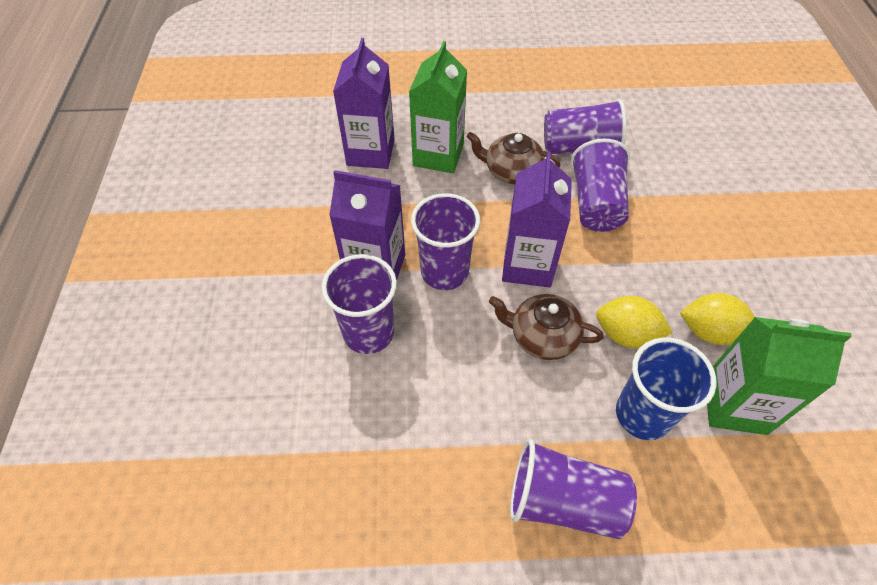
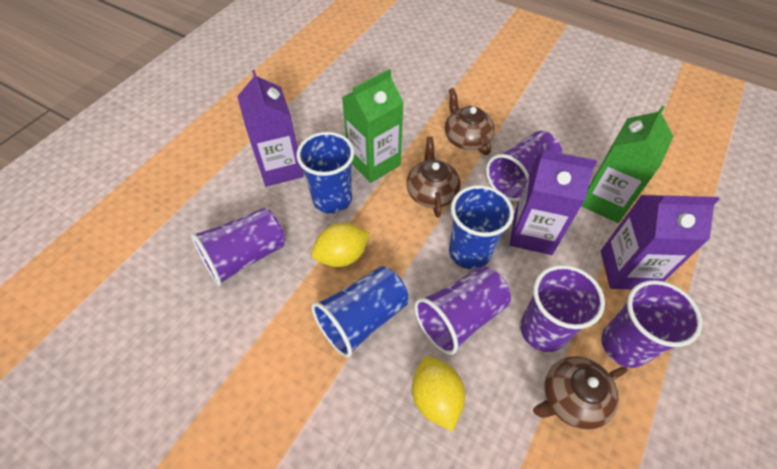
blue cup: [616,338,717,440] = 1 -> [297,132,354,214] [311,266,408,357] [449,185,514,269] = 3
brown teapot: [466,132,560,184] [489,294,604,360] = 2 -> [406,136,461,218] [445,88,495,155] [533,356,628,430] = 3

